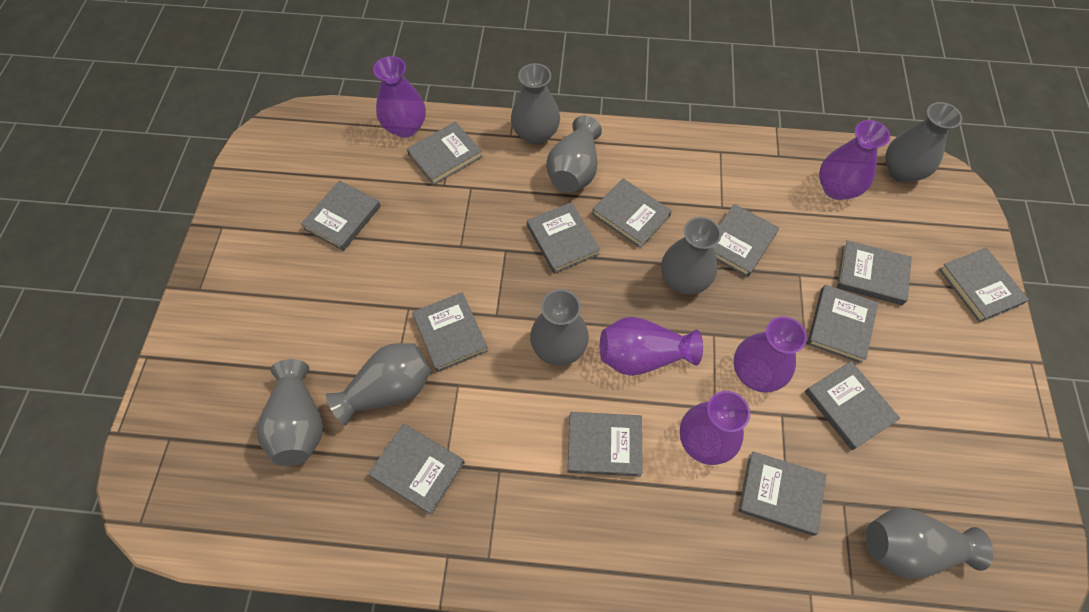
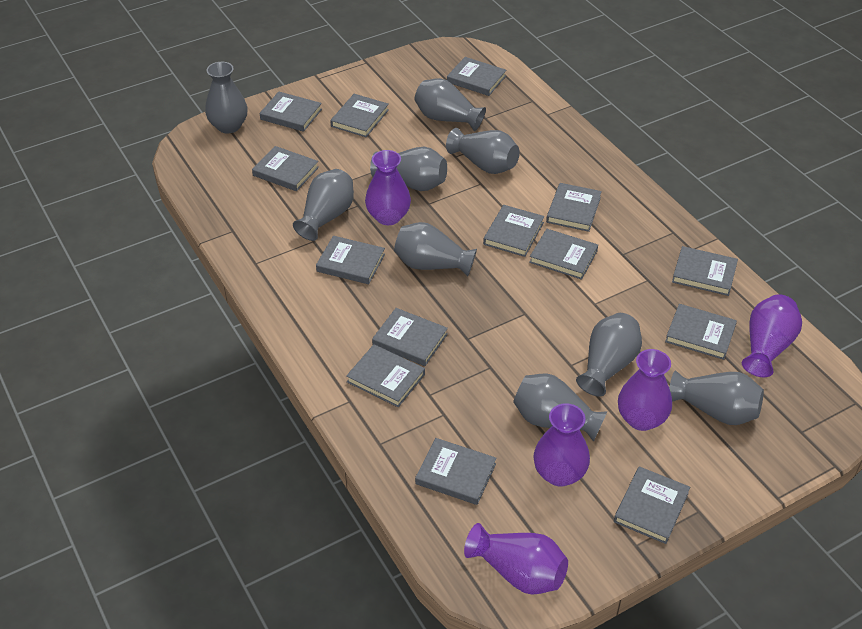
grey book: [301,180,381,251] [368,424,465,515] [407,122,483,185] [412,292,488,372] [527,202,600,274] [568,412,643,477] [592,178,672,248] [713,204,779,277] [739,451,827,536] [805,361,900,450] [807,285,878,363] [837,240,912,305] [939,247,1029,322] = 13 -> [252,146,319,191] [260,92,322,132] [316,236,385,284] [330,94,389,137] [346,344,425,407] [372,308,448,366] [415,438,497,505] [447,57,506,96] [483,205,545,257] [529,229,598,280] [546,183,602,232] [614,466,690,544] [665,304,737,360] [672,246,738,296] = 14
grey vase: [256,359,323,466] [326,343,431,426] [511,63,560,145] [530,289,589,366] [546,116,602,193] [661,217,721,295] [865,508,993,579] [885,102,962,183] = 8 -> [205,62,248,134] [293,169,354,241] [370,147,447,191] [394,222,477,277] [414,78,486,131] [446,128,520,174] [513,374,608,442] [576,313,642,396] [669,371,764,425] = 9

